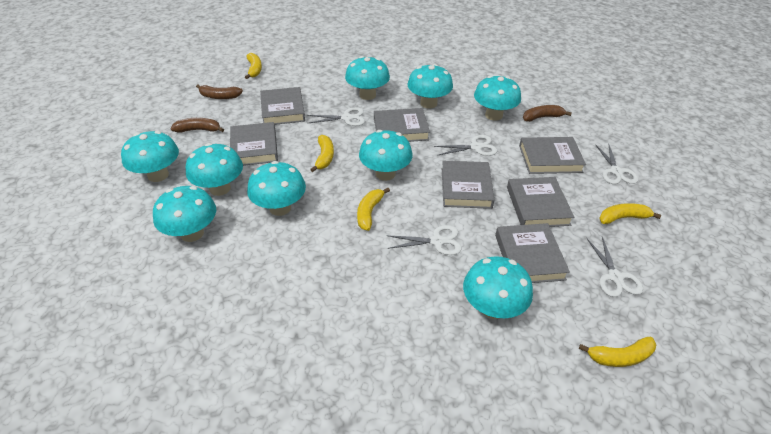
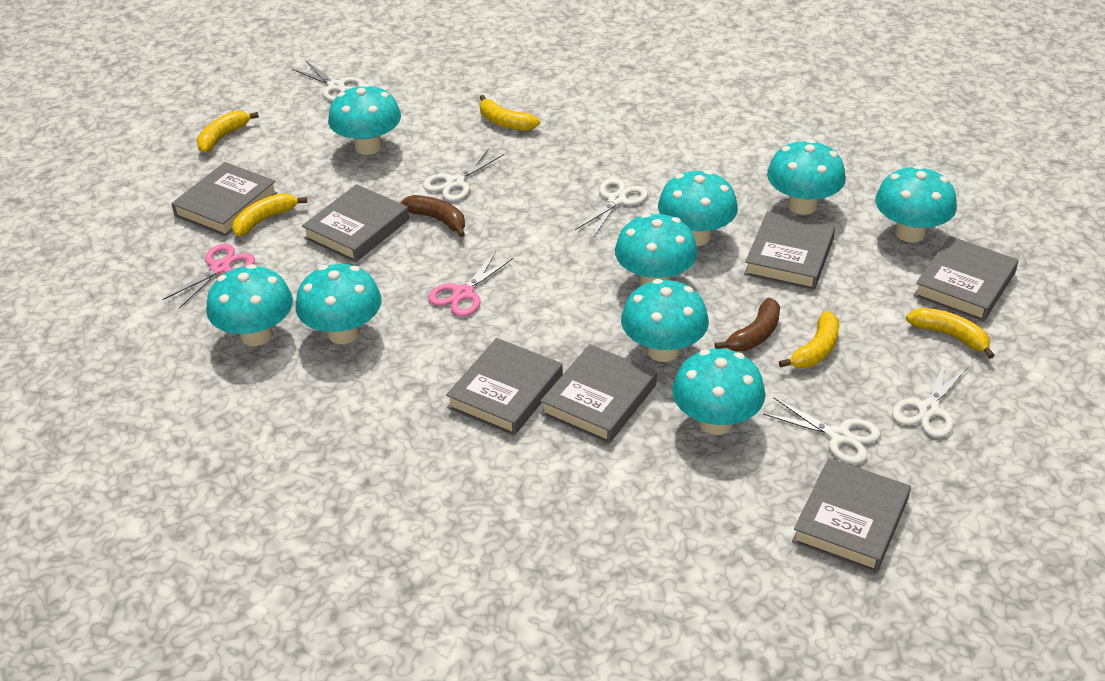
brown banana: [170,118,224,132] [196,85,243,99] [523,105,572,122] = 3 -> [400,195,465,237] [715,298,780,351] = 2
pink scissors: none = 0 -> [163,244,255,309] [428,252,513,317] = 2

